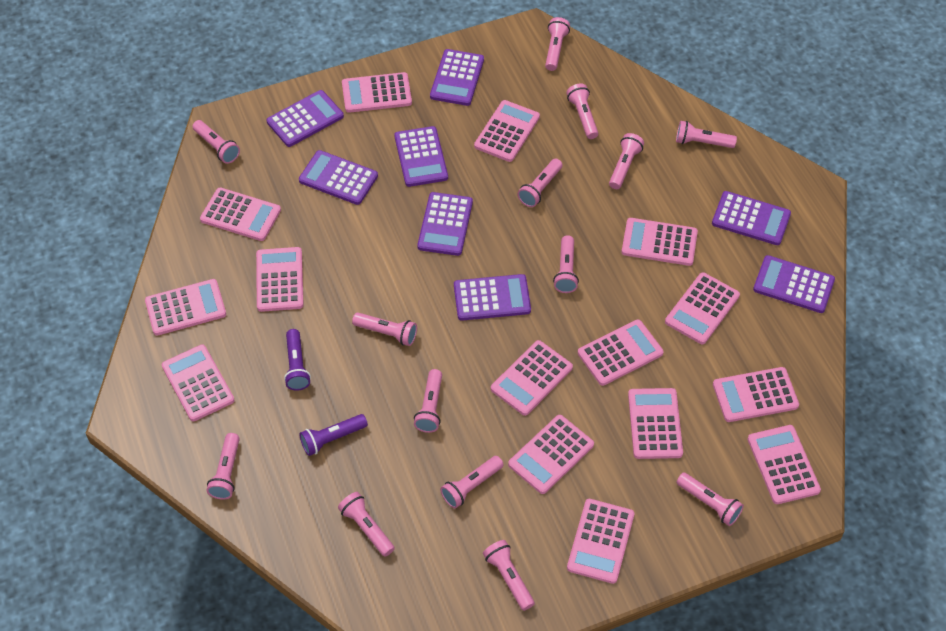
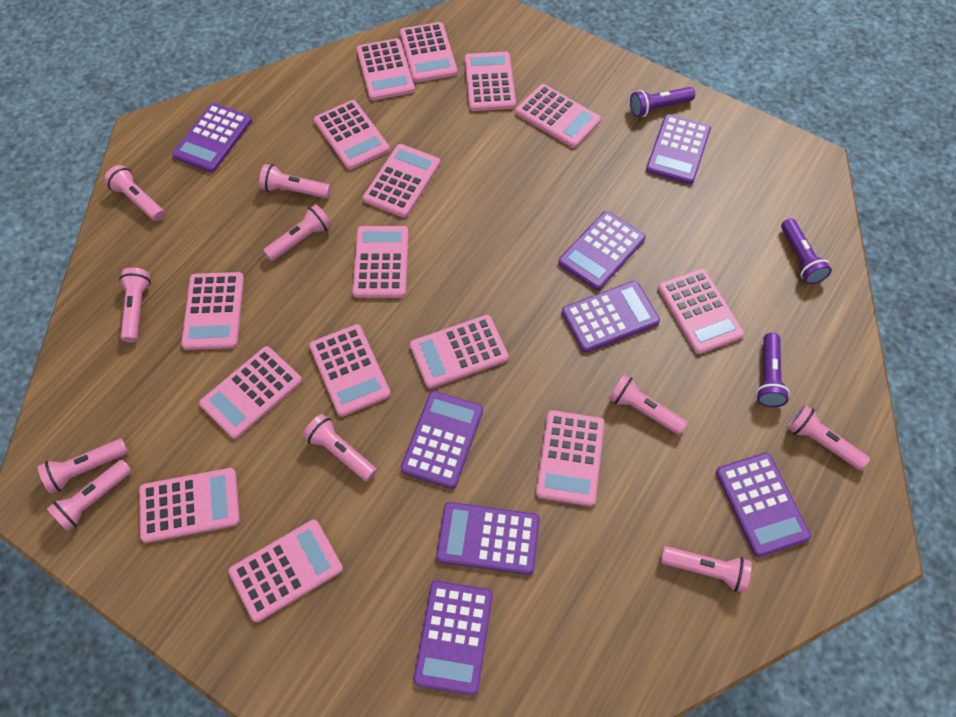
pink flashlight: [192,120,240,164] [206,433,240,500] [338,492,395,557] [352,313,417,346] [414,369,442,433] [440,456,504,508] [483,540,535,611] [518,159,563,207] [545,17,570,71] [553,235,579,293] [566,84,598,139] [609,133,644,189] [676,121,737,148] [677,473,744,526] = 14 -> [37,439,128,494] [47,460,132,532] [104,165,165,221] [119,268,151,343] [259,164,331,199] [263,204,332,261] [303,414,377,482] [609,374,687,435] [661,546,752,593] [787,405,870,470] = 10
purple flashlight: [284,329,311,391] [299,414,368,456] = 2 -> [630,87,695,117] [756,333,790,407] [781,218,832,284] = 3

